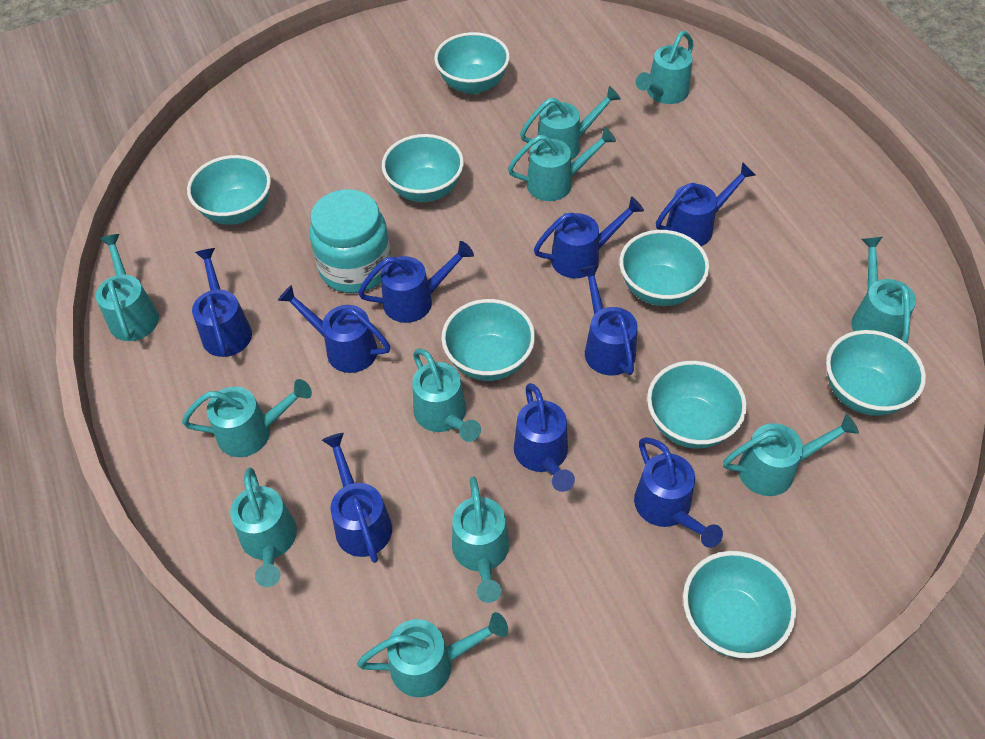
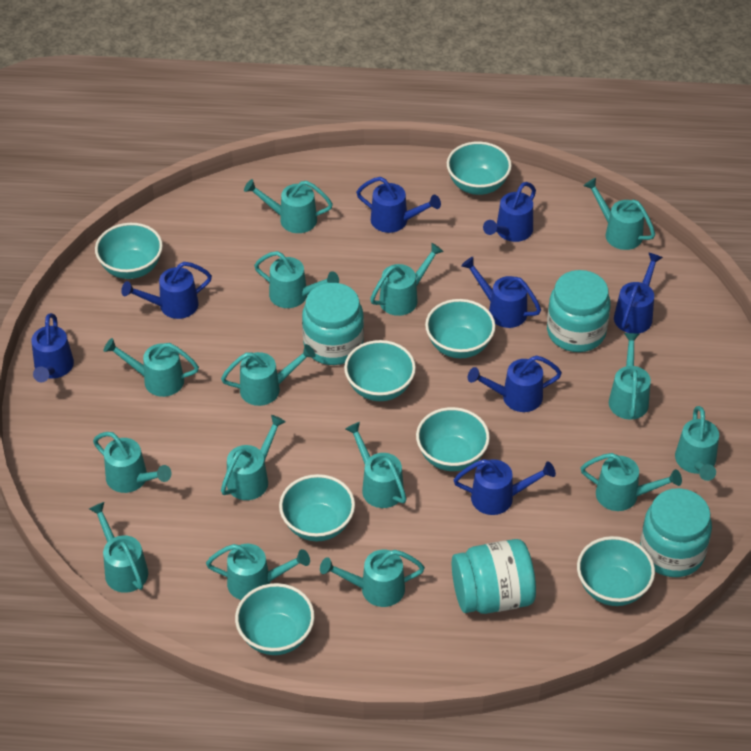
blue watering can: [192,248,252,357] [278,285,390,373] [322,433,392,563] [358,241,474,323] [514,383,575,492] [534,196,644,278] [579,265,638,375] [634,437,723,548] [656,162,756,246] = 9 -> [31,313,74,383] [121,262,212,319] [356,177,441,233] [454,459,556,515] [461,257,541,328] [468,355,562,412] [483,182,536,242] [614,252,663,334] = 8
turquoise jar: [310,189,391,293] = 1 -> [302,283,364,365] [452,539,536,614] [547,270,611,352] [640,488,712,577] = 4
turquoise watering can: [96,234,159,341] [182,379,312,457] [230,467,297,587] [357,612,508,697] [412,348,481,442] [452,476,509,603] [508,127,616,201] [520,86,621,160] [636,31,694,104] [723,414,859,496] [851,237,916,344] = 11 -> [89,502,148,593] [93,432,171,493] [104,338,199,397] [206,544,310,600] [221,344,316,406] [221,415,286,500] [244,179,333,233] [254,251,339,308] [320,550,425,607] [345,422,407,508] [370,243,444,316] [581,453,682,511] [584,178,655,250] [609,333,651,420] [675,406,719,481] = 15

